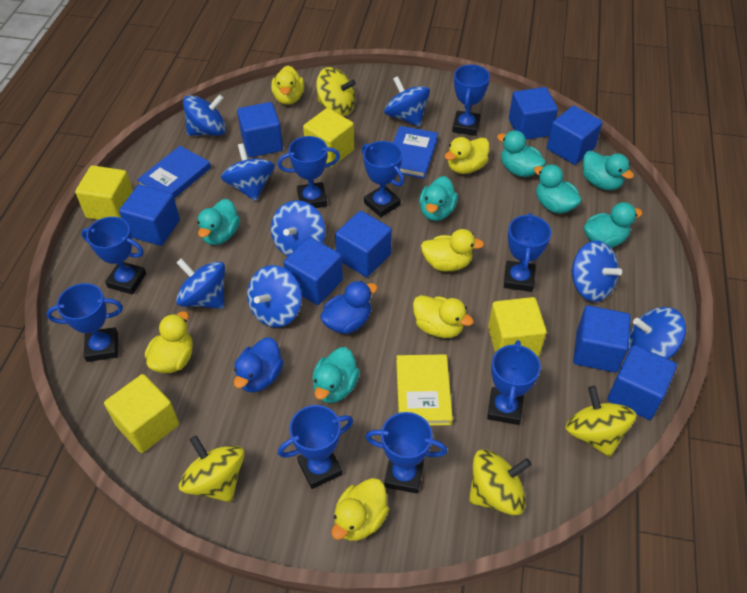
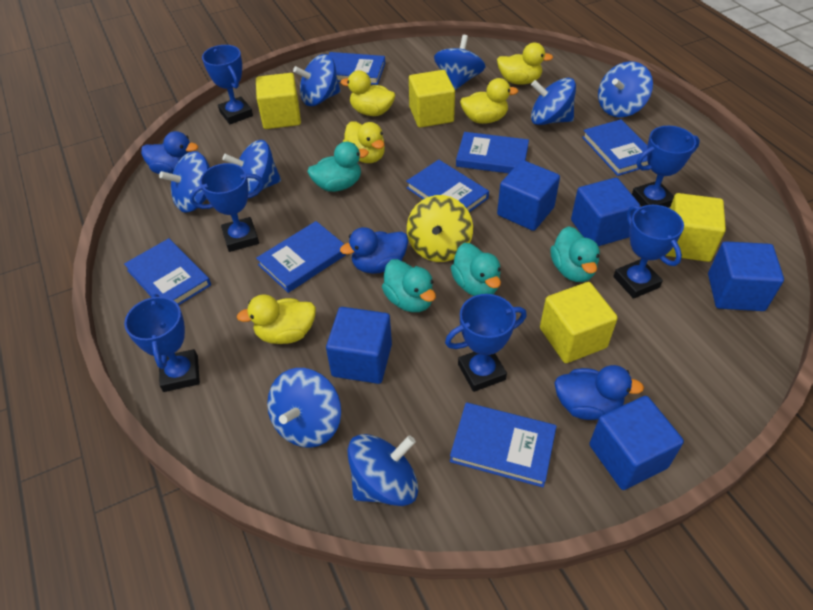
blue book: [137,146,211,199] [393,126,438,179] = 2 -> [124,238,211,305] [256,221,347,293] [328,52,385,85] [406,160,489,212] [450,402,556,487] [456,132,529,173] [582,119,648,176] = 7
blue cube: [119,185,180,246] [237,102,283,157] [283,237,343,305] [335,211,392,277] [509,87,558,140] [547,106,603,165] [573,306,631,373] [607,345,677,420] = 8 -> [326,307,392,384] [497,160,560,231] [571,178,640,246] [589,396,684,490] [708,241,784,311] = 5
blue duck: [234,338,283,393] [320,281,378,334] = 2 -> [141,131,198,174] [340,227,408,274] [554,365,644,420] = 3
blue trophy: [46,283,123,362] [81,217,146,295] [278,136,340,208] [278,405,353,489] [362,141,404,217] [365,412,447,494] [452,65,490,136] [487,340,541,425] [504,213,551,292] = 9 -> [124,294,200,392] [189,163,264,252] [202,45,253,124] [445,294,527,392] [613,205,684,299] [632,126,700,207] = 6
turquoise duck: [197,199,240,245] [312,347,360,403] [419,176,458,221] [497,130,546,177] [534,164,582,214] [583,151,634,190] [584,202,643,248] = 7 -> [308,142,369,192] [382,259,436,312] [451,243,501,296] [550,226,600,282] = 4
yellow book: [396,354,453,426] = 1 -> none = 0
yellow duck: [145,311,193,373] [271,66,304,105] [331,478,389,541] [413,295,474,338] [421,229,484,271] [444,137,490,174] = 6 -> [237,294,316,344] [340,70,395,116] [343,121,385,163] [460,78,519,124] [497,43,553,85] = 5
yellow spinning top: [179,435,244,502] [316,67,356,116] [469,449,532,515] [565,386,636,457] = 4 -> [407,195,473,262] = 1

